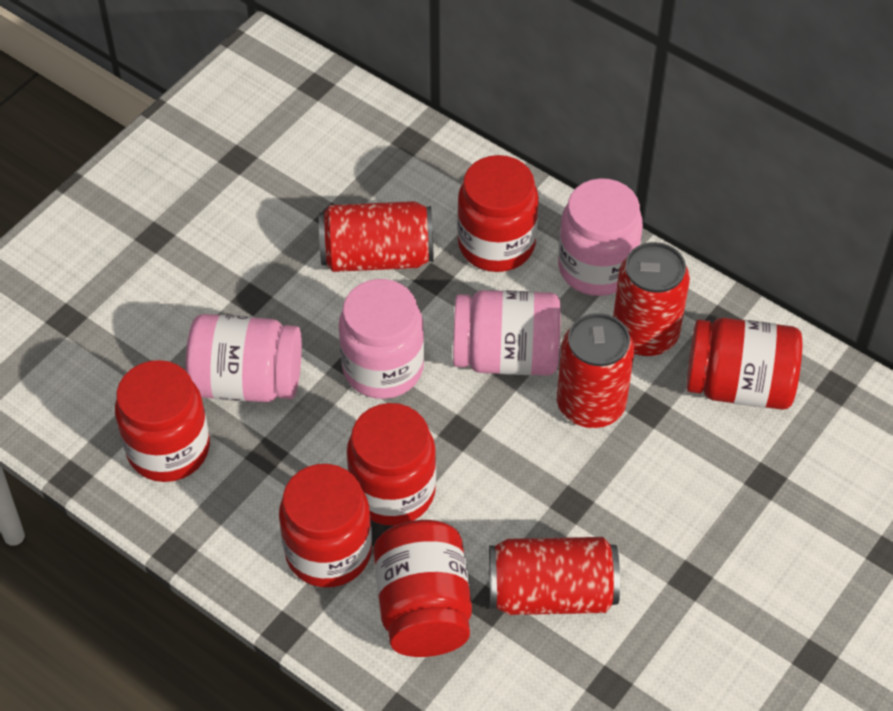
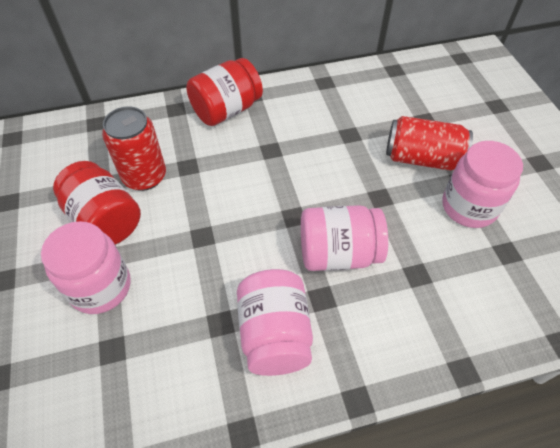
red can: [319,201,433,272] [489,537,620,615] [557,313,634,428] [613,242,690,356] = 4 -> [102,106,166,191] [386,116,473,171] = 2
red jar: [115,360,210,482] [279,464,372,588] [347,403,436,526] [373,520,472,657] [457,155,539,272] [687,318,803,410] = 6 -> [53,161,141,244] [186,58,263,126] = 2

